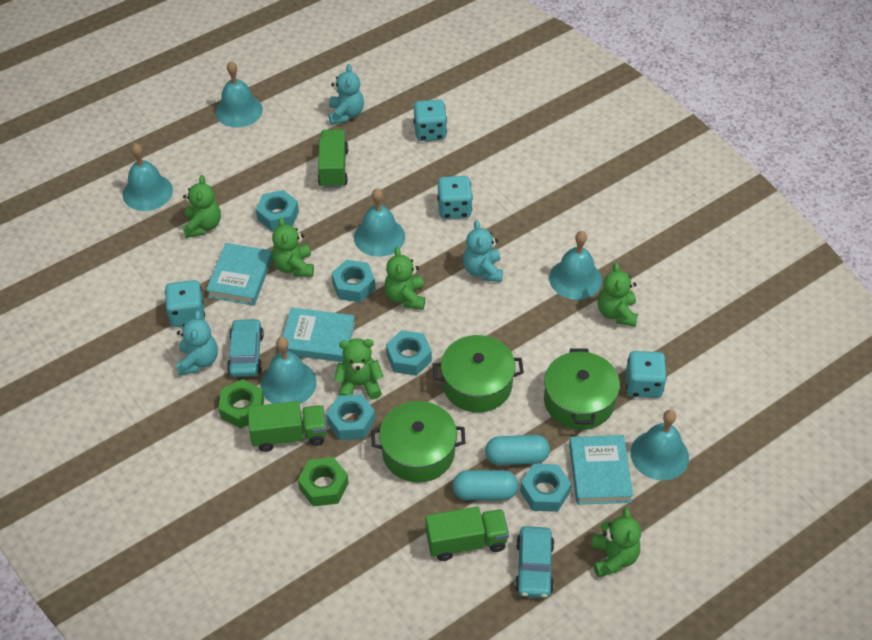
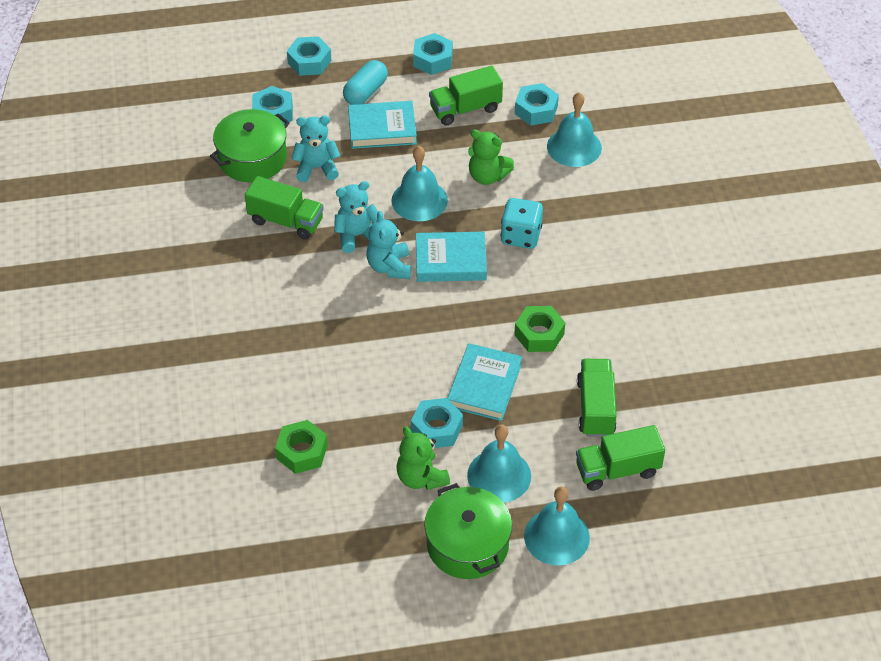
green pot: [371,401,465,483] [432,335,524,413] [544,348,620,430] = 3 -> [210,109,290,182] [424,483,512,579] = 2
green teddy bear: [183,175,221,238] [272,217,314,277] [334,338,384,400] [384,247,425,310] [591,508,641,578] [598,263,638,327] = 6 -> [396,426,450,490] [468,129,514,185] = 2
green truck: [248,401,326,452] [318,129,349,188] [425,507,509,561] = 3 -> [245,176,324,240] [429,66,503,125] [576,425,665,491] [577,359,617,437] = 4
turquoise bell: [123,143,173,211] [215,61,263,128] [261,337,317,404] [354,188,405,257] [549,231,602,300] [630,410,689,481] = 6 -> [391,146,448,221] [467,424,531,503] [524,486,590,565] [547,92,602,167] = 4
turquoise capsule: [452,470,518,500] [485,435,550,465] = 2 -> [343,60,388,105] = 1
turquoise car: [227,318,264,377] [515,526,554,598] = 2 -> none = 0
turquoise dice: [165,280,205,327] [414,100,447,141] [437,176,473,219] [626,351,667,398] = 4 -> [501,198,543,249] = 1

